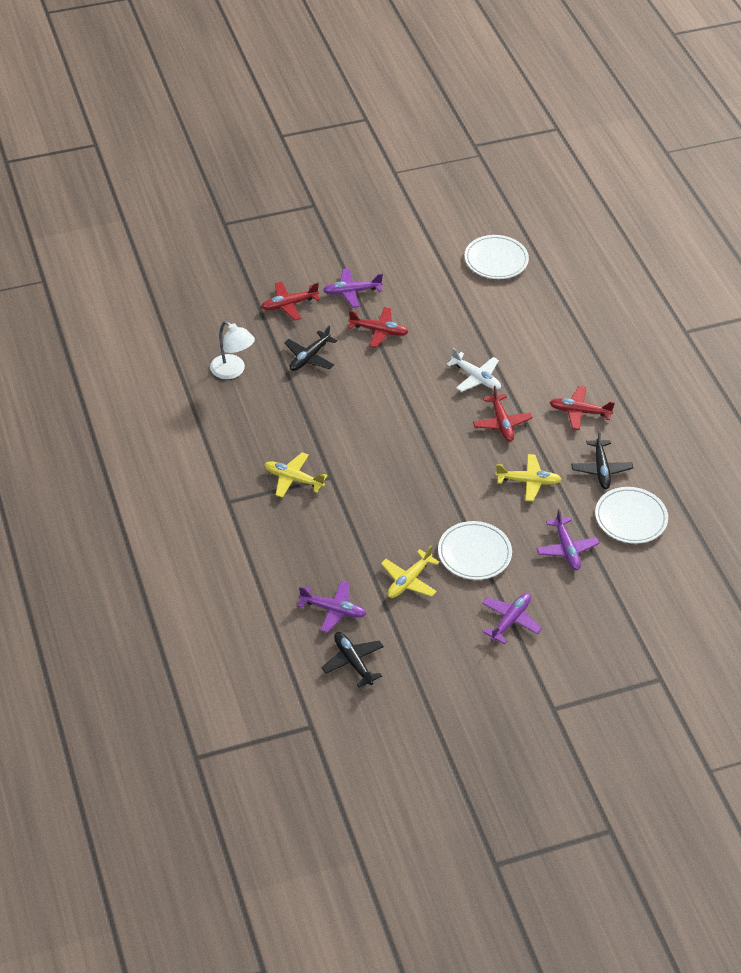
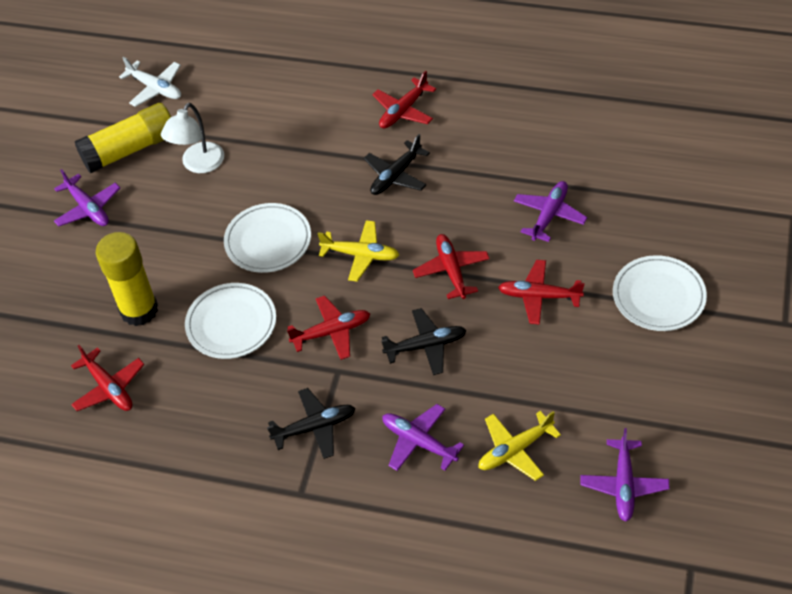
red plane: [261,282,320,321] [348,307,408,348] [473,386,533,442] [549,386,615,430] = 4 -> [71,345,144,411] [287,296,370,360] [372,70,436,128] [413,234,490,299] [498,260,585,325] = 5
yellow glue stick: none = 0 -> [75,103,171,174] [96,232,158,326] = 2
yellow plane: [264,452,327,498] [381,545,440,598] [495,454,562,502] = 3 -> [318,220,399,282] [478,411,561,481] = 2

